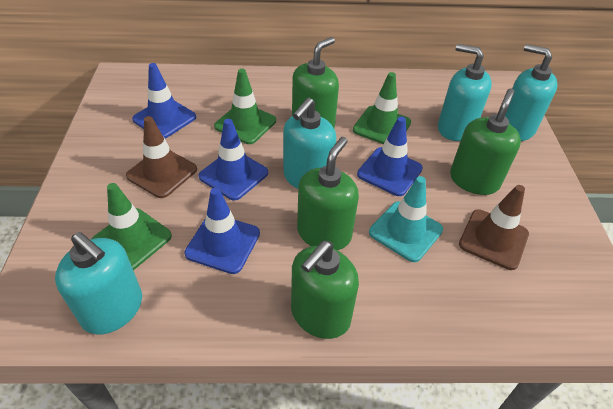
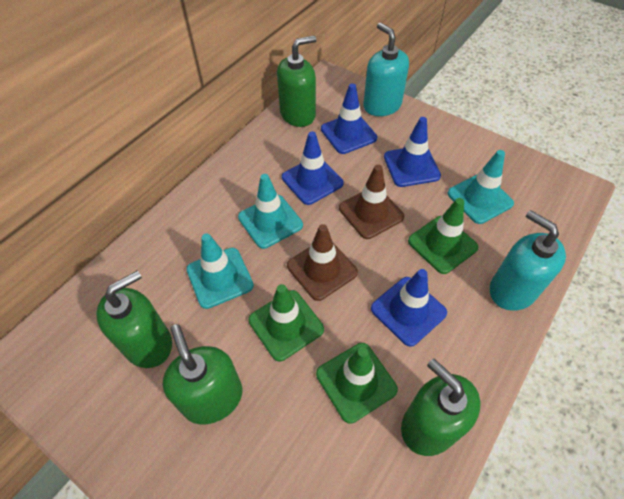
turquoise soap dispenser: [55,232,142,334] [283,98,337,189] [438,44,492,141] [505,44,557,141] = 4 -> [363,23,409,116] [490,210,566,311] = 2
turquoise traffic cone: [369,176,443,262] = 1 -> [186,233,254,309] [238,174,303,249] [448,150,514,224] = 3

